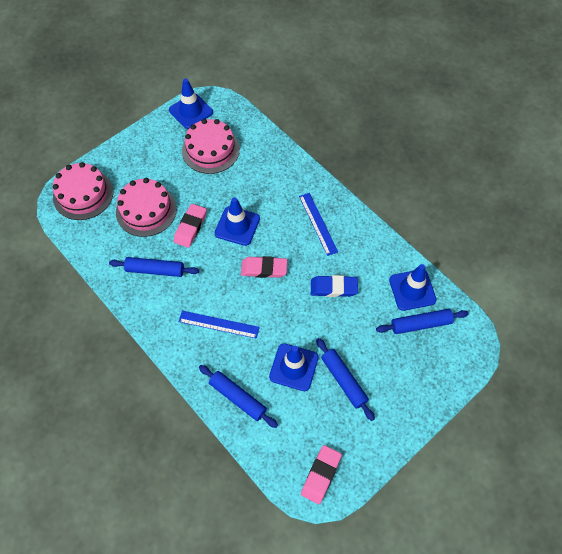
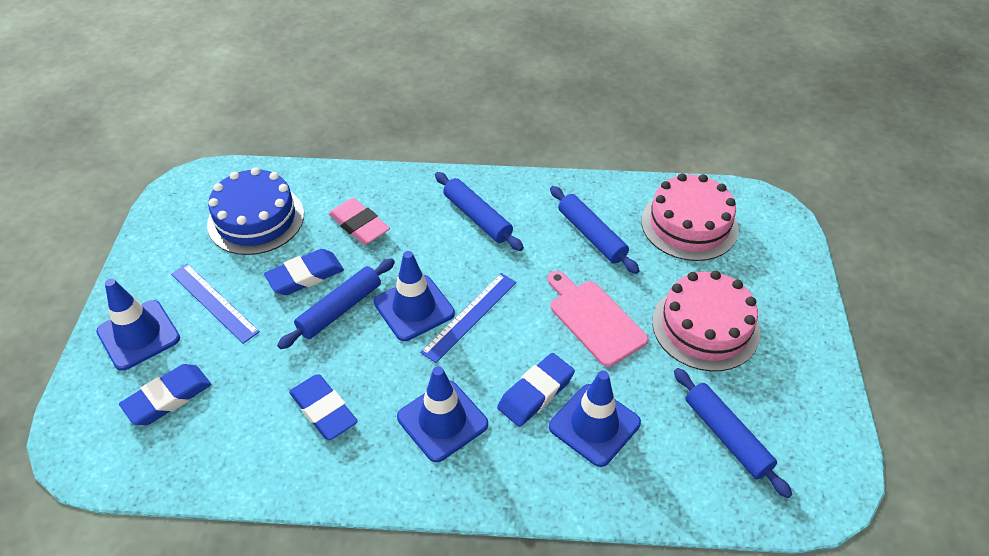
blue cake: none = 0 -> [207,167,304,255] = 1
blue eraser: [311,275,358,297] = 1 -> [119,364,211,425] [264,249,344,295] [289,374,358,440] [497,353,575,427] = 4
pink cake: [53,162,113,220] [116,178,177,237] [182,119,240,174] = 3 -> [641,173,739,261] [652,271,760,371] = 2
pink cutting board: none = 0 -> [548,271,648,367] = 1
pink eraser: [174,204,207,248] [241,256,287,278] [301,445,342,504] = 3 -> [329,198,390,245] = 1

